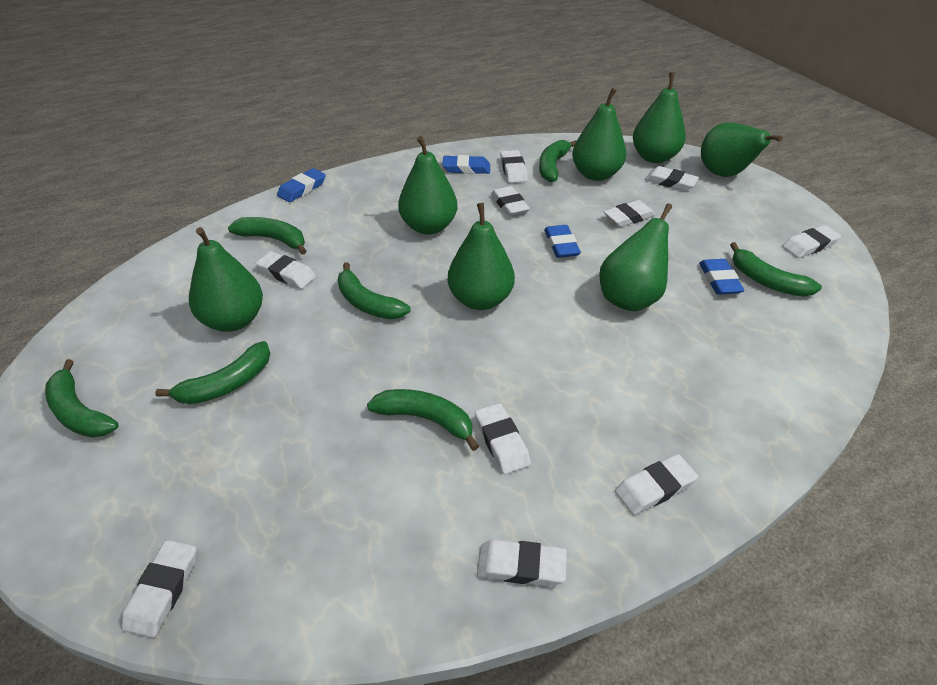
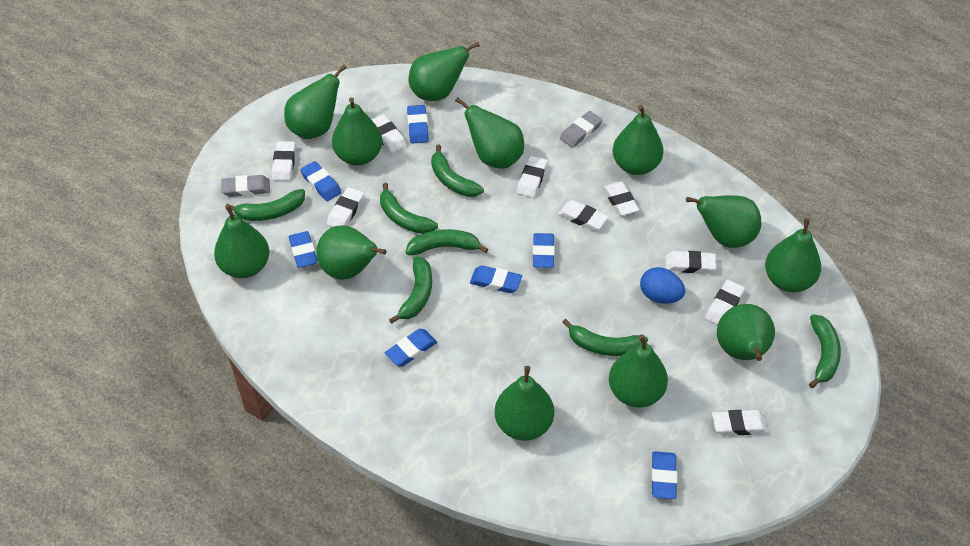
blue egg: none = 0 -> [640,267,685,304] = 1
blue eraser: [277,168,326,202] [442,155,490,174] [544,225,581,258] [699,259,745,295] = 4 -> [289,231,318,268] [300,161,342,201] [385,329,437,367] [407,105,429,144] [470,265,522,293] [533,233,555,268] [651,451,677,499] = 7
green pear: [189,227,263,332] [398,136,457,235] [448,203,515,310] [572,88,626,181] [599,203,672,312] [633,72,686,163] [701,122,783,177] = 7 -> [214,205,269,278] [284,64,347,139] [316,225,387,280] [332,97,382,165] [409,42,480,101] [455,97,524,168] [495,366,554,441] [609,334,668,408] [612,105,664,175] [686,196,761,248] [717,304,775,361] [765,218,821,292] = 12
grey eraser: none = 0 -> [221,175,270,197] [560,111,602,148] = 2
white eraser: [121,540,197,638] [256,251,316,289] [475,403,531,474] [477,539,567,586] [491,186,530,216] [500,150,528,183] [604,200,655,227] [615,454,698,515] [645,166,699,191] [783,225,841,258] = 10 -> [271,141,296,181] [327,187,364,227] [371,114,407,153] [517,156,548,198] [558,200,608,231] [603,181,639,216] [665,251,716,273] [705,280,745,325] [712,410,768,435] = 9

